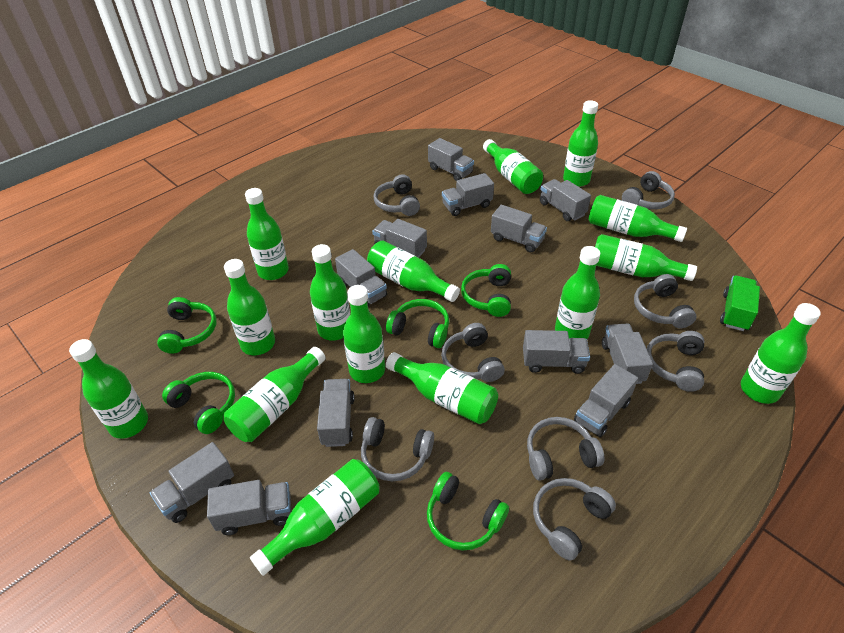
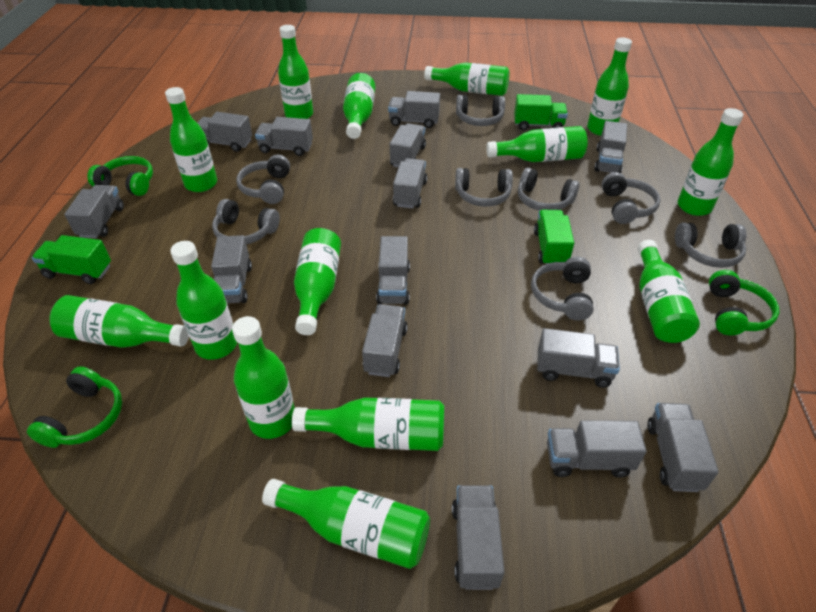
green bottle: [69,339,148,439] [224,259,275,356] [224,347,326,442] [245,188,289,280] [250,459,380,576] [310,244,350,341] [343,285,385,383] [367,240,460,302] [386,352,498,424] [483,139,543,194] [555,246,600,339] [563,100,598,187] [589,195,687,242] [595,234,697,281] [741,303,821,404] = 15 -> [49,295,189,348] [165,87,217,192] [170,241,237,360] [232,316,295,439] [262,479,430,569] [278,25,313,119] [292,397,444,451] [294,228,341,335] [343,73,375,139] [424,62,510,96] [486,126,587,162] [587,37,632,136] [638,240,700,343] [678,108,744,216] = 14
green headphones: [157,297,217,354] [162,372,235,434] [386,299,449,348] [427,472,509,550] [461,264,511,317] = 5 -> [27,366,122,448] [87,156,153,196] [709,270,779,335] = 3
green truck: [720,276,760,331] = 1 -> [32,235,111,284] [514,94,568,130] [534,210,574,264] = 3
grey truck: [150,442,234,523] [207,480,291,535] [317,379,355,447] [335,249,387,306] [372,219,427,258] [428,138,474,181] [442,173,494,216] [491,205,547,252] [523,330,590,374] [540,179,591,221] [574,364,638,437] [602,323,653,384] = 12 -> [65,185,124,238] [197,112,252,152] [211,235,252,303] [255,117,313,156] [362,304,408,377] [376,236,410,305] [388,91,440,128] [390,123,426,167] [393,158,427,208] [452,485,505,590] [537,328,620,388] [547,420,647,478] [594,121,627,173] [647,403,719,492] = 14

